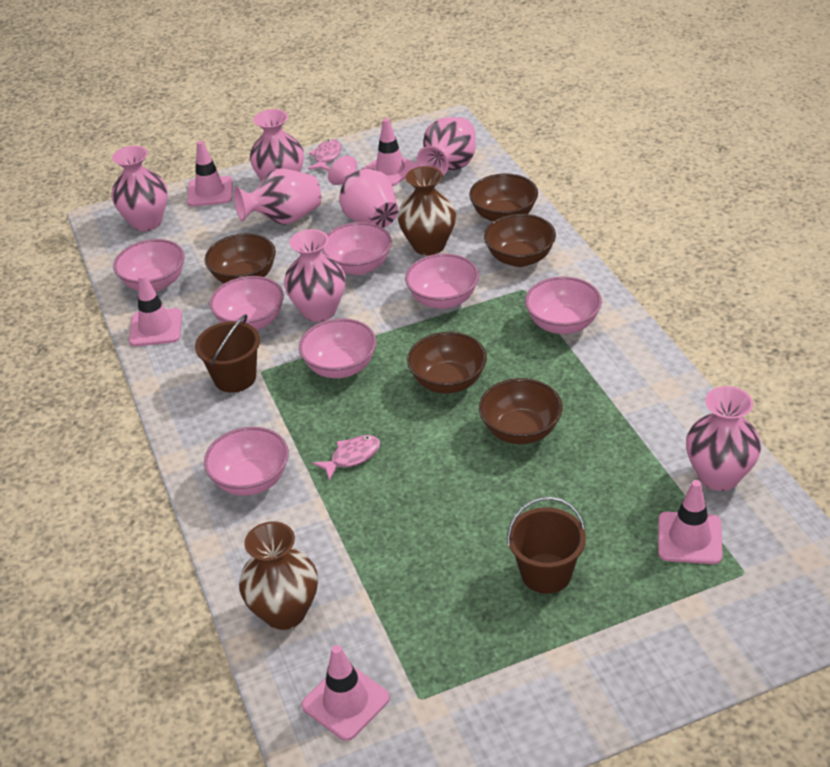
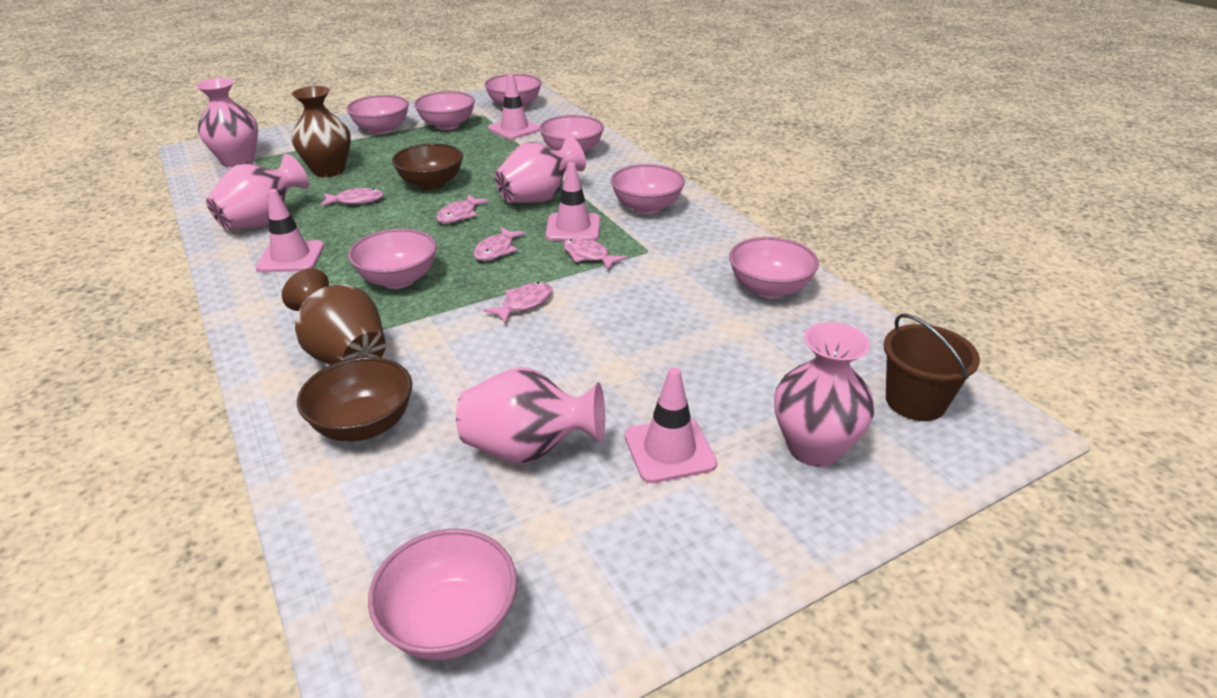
brown bowl: [205,234,276,283] [407,332,487,393] [469,174,538,222] [479,378,563,444] [484,214,556,267] = 5 -> [297,357,412,441] [392,143,463,190] = 2
brown bucket: [195,314,260,393] [507,497,586,594] = 2 -> [883,314,980,421] = 1
pink bowl: [113,239,185,292] [204,427,289,496] [209,276,284,330] [299,318,377,378] [321,222,392,275] [405,254,479,309] [525,277,602,334] = 7 -> [346,95,409,134] [348,229,437,289] [368,529,517,660] [414,91,475,130] [484,74,542,108] [539,115,604,154] [611,164,685,214] [729,237,819,299] = 8
pink fish: [308,139,341,171] [313,435,380,481] = 2 -> [320,188,384,206] [436,194,489,223] [474,227,525,261] [483,282,552,323] [563,237,627,270] = 5
pink traffic cone: [129,274,182,346] [187,141,233,207] [302,645,390,741] [363,118,418,186] [658,480,723,564] = 5 -> [256,189,324,272] [488,74,540,139] [546,162,600,241] [625,367,717,483] = 4
pink vase: [111,146,168,231] [234,169,321,225] [250,109,304,181] [284,229,346,322] [328,156,398,228] [417,117,476,175] [686,386,761,491] = 7 -> [196,78,258,167] [206,154,309,230] [456,367,605,464] [494,136,586,203] [774,322,875,467] = 5

